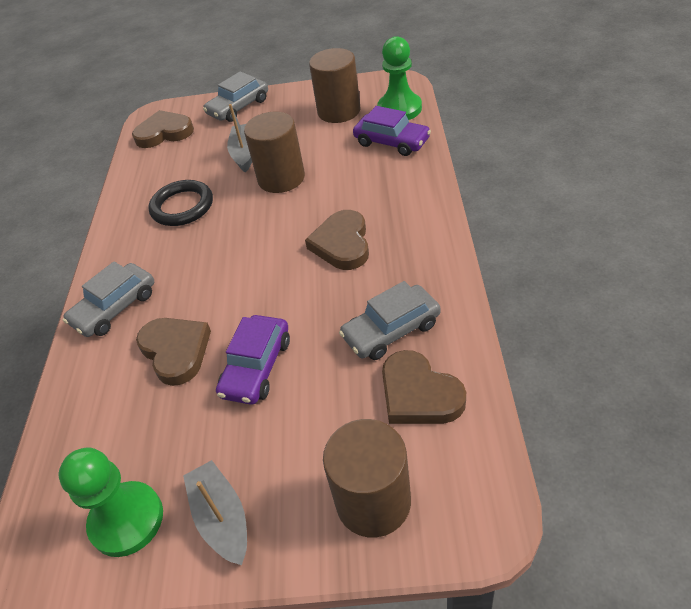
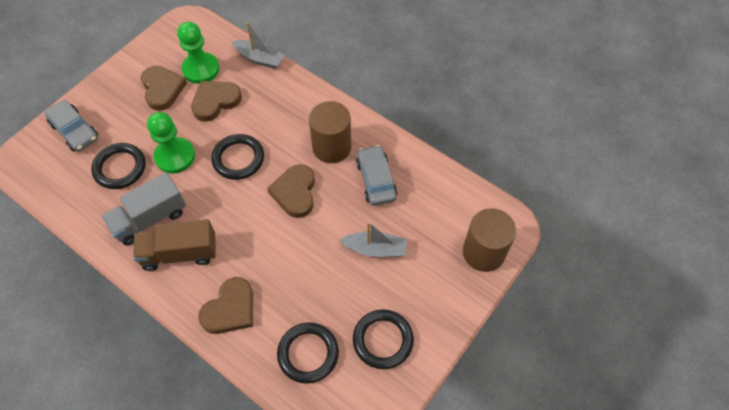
black ring: [148,180,213,226] = 1 -> [91,143,145,189] [211,134,264,180] [277,322,339,384] [353,309,414,369] = 4
brown cylinder: [244,112,305,193] [309,48,360,123] [323,419,411,538] = 3 -> [309,101,351,163] [463,208,516,272] = 2
brown truck: none = 0 -> [133,219,216,271] = 1
grey car: [63,261,154,337] [203,71,268,122] [339,281,441,360] = 3 -> [44,100,98,152] [356,145,398,206] = 2
grey truck: none = 0 -> [102,173,186,246] = 1
purple car: [216,315,290,405] [353,106,431,156] = 2 -> none = 0

